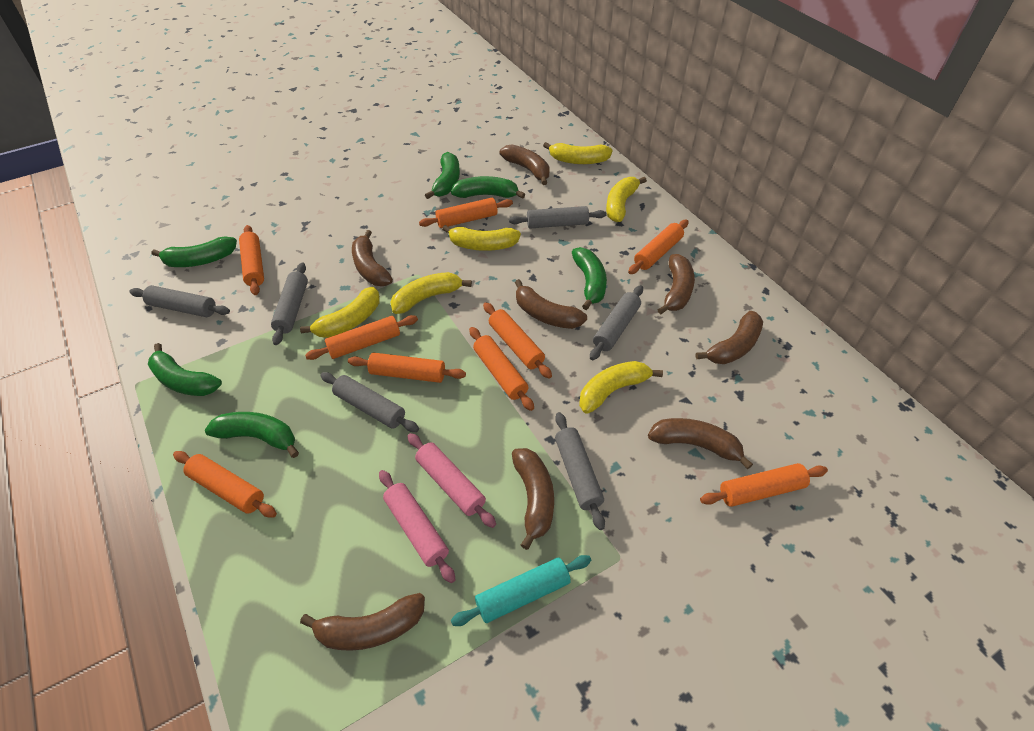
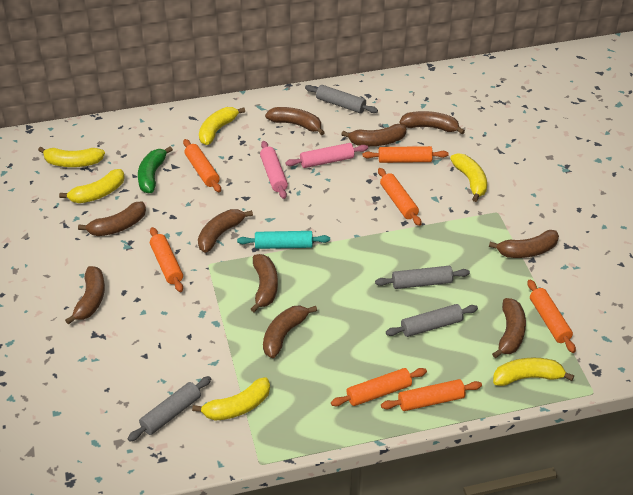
brown banana: [300,593,425,651] [352,230,393,286] [500,144,550,185] [512,448,554,550] [515,279,587,329] [648,418,753,469] [657,254,695,314] [696,311,763,364] = 8 -> [65,266,105,324] [78,202,146,236] [198,209,253,253] [251,254,278,312] [263,306,317,358] [265,107,325,135] [341,124,406,146] [399,111,465,134] [489,230,559,258] [492,298,526,358] = 10
green banana: [148,343,222,396] [152,236,237,267] [205,412,299,458] [425,152,460,199] [451,176,525,199] [572,247,607,310] = 6 -> [138,146,173,193] = 1
grey rolling pin: [129,285,230,317] [271,263,308,345] [320,372,419,432] [509,206,607,228] [555,412,605,530] [590,285,643,360] = 6 -> [127,376,211,442] [305,85,378,113] [375,266,470,289] [386,304,478,337] = 4
orange rolling pin: [173,451,277,518] [239,225,264,295] [305,315,418,360] [348,353,466,383] [419,198,513,228] [469,327,534,411] [483,302,552,379] [628,220,689,274] [700,463,828,507] = 9 -> [150,227,183,292] [183,139,221,192] [331,368,427,406] [362,146,448,163] [378,168,422,226] [381,379,482,411] [527,279,576,353] = 7

